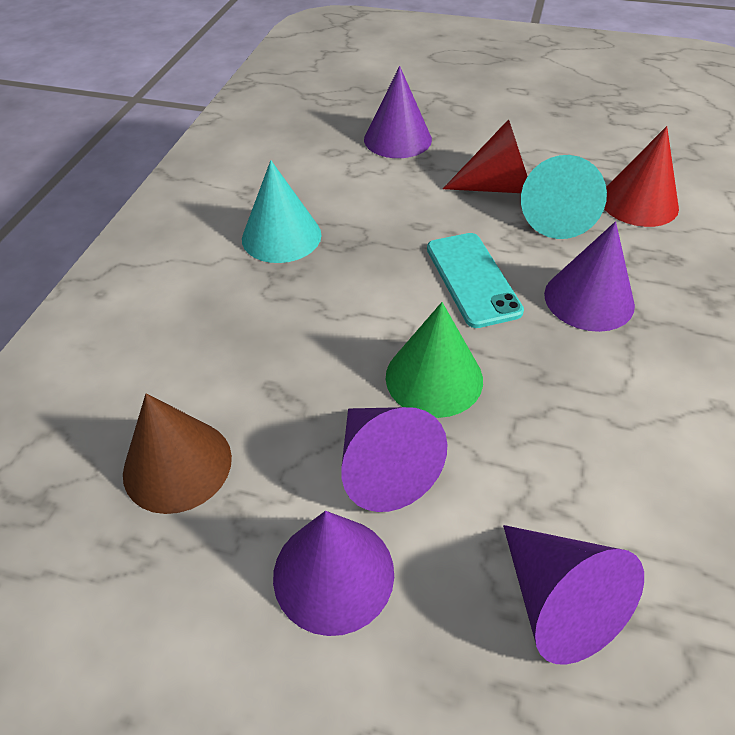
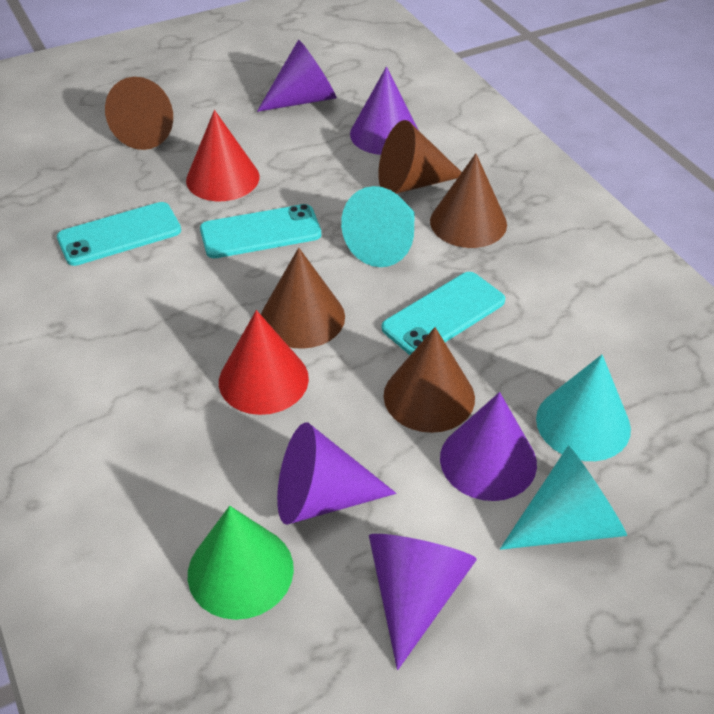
brown cone: [123,393,232,514] = 1 -> [105,77,173,150] [261,248,345,349] [378,120,462,194] [384,327,475,433] [430,153,507,248] = 5
turquoise cone: [242,160,322,263] [521,155,607,239] = 2 -> [341,186,414,267] [500,446,627,550] [536,355,631,461] = 3
turquoise phone: [427,233,524,328] = 1 -> [57,202,181,266] [200,204,321,258] [382,272,505,355] = 3

